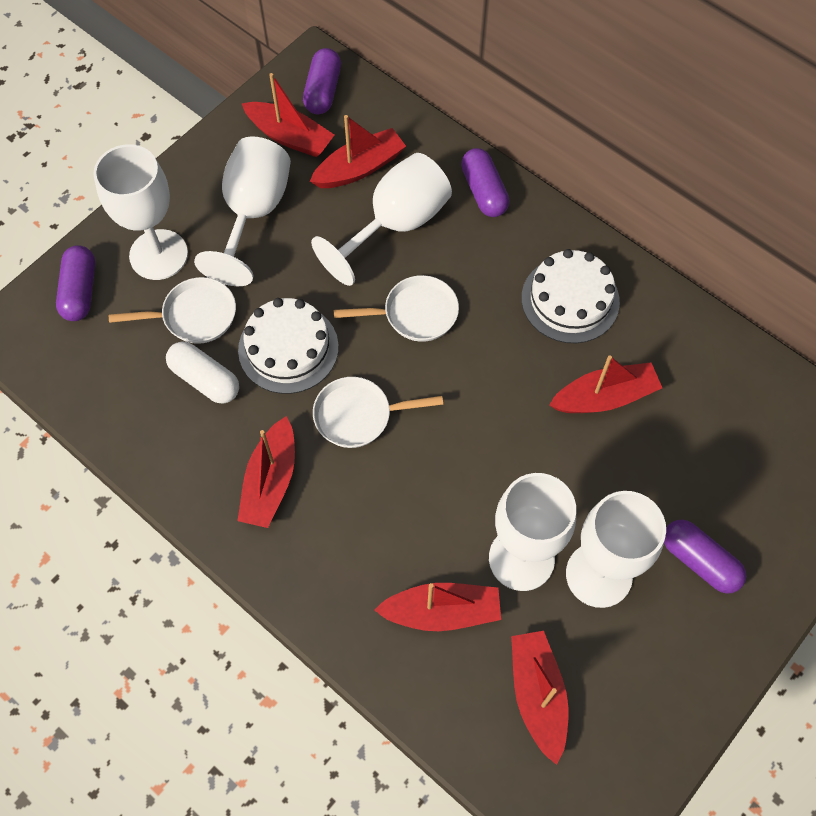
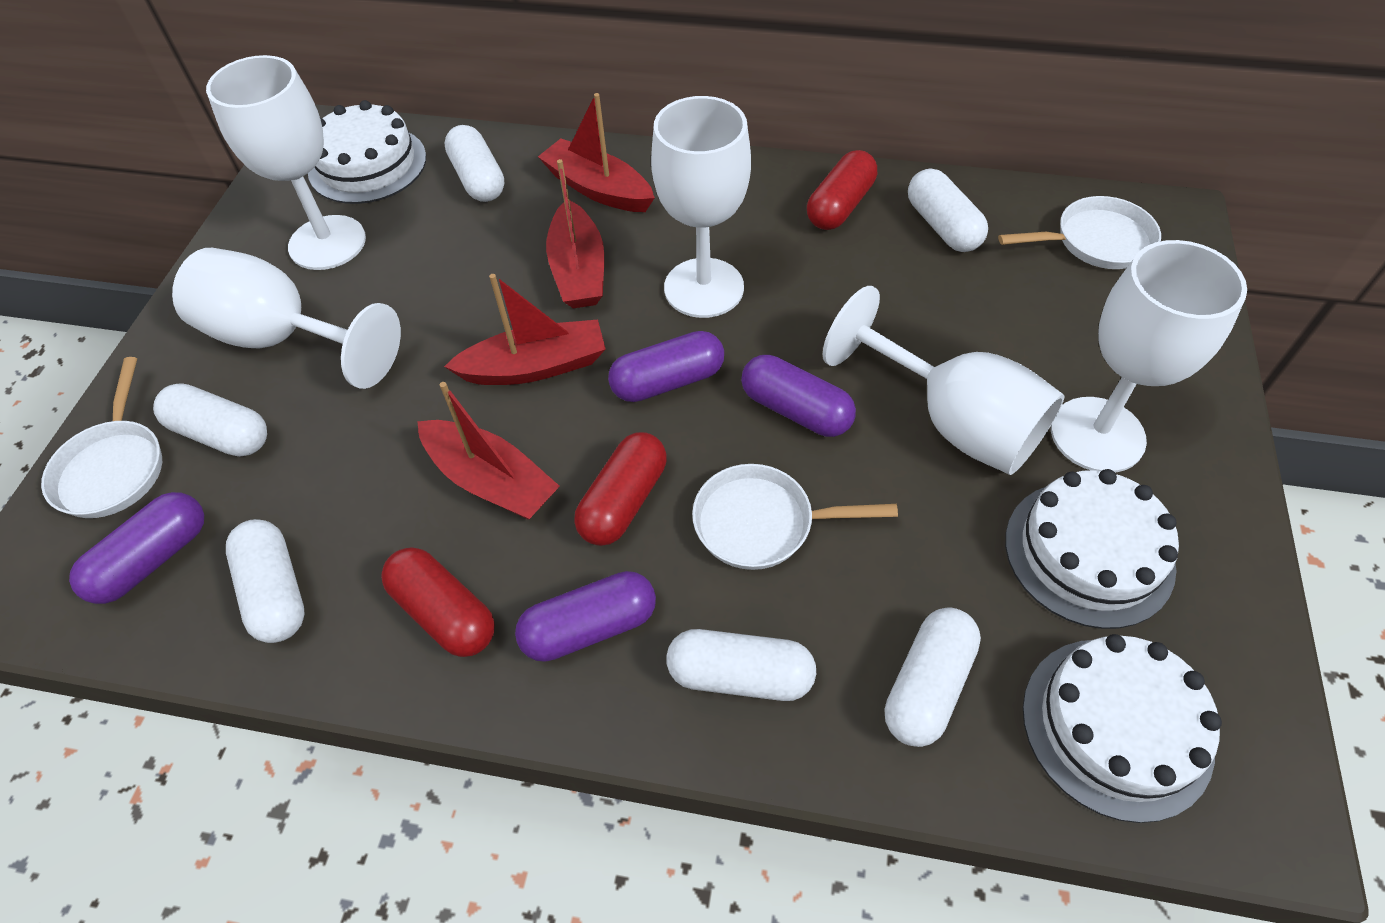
red boat: [238,416,295,528] [242,73,334,157] [310,115,406,188] [375,583,501,631] [511,631,568,765] [549,355,662,413] = 6 -> [417,382,560,520] [444,274,606,385] [538,93,655,212] [546,159,604,308] = 4
red capsule: none = 0 -> [381,547,495,657] [574,432,667,546] [807,150,877,230] = 3
white cake: [238,298,339,394] [521,249,620,343] = 2 -> [308,100,426,204] [1005,469,1179,629] [1023,634,1222,823] = 3
white capsule: [166,341,239,404] = 1 -> [153,383,267,457] [226,519,305,643] [444,125,504,202] [667,629,816,701] [885,608,981,747] [908,168,988,252] = 6

